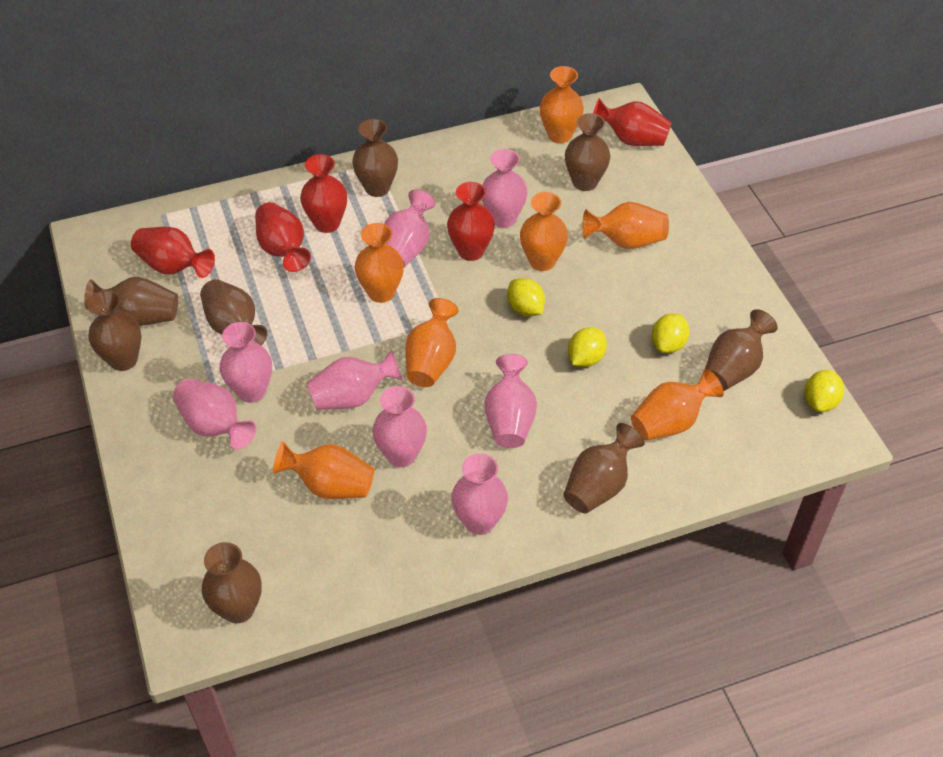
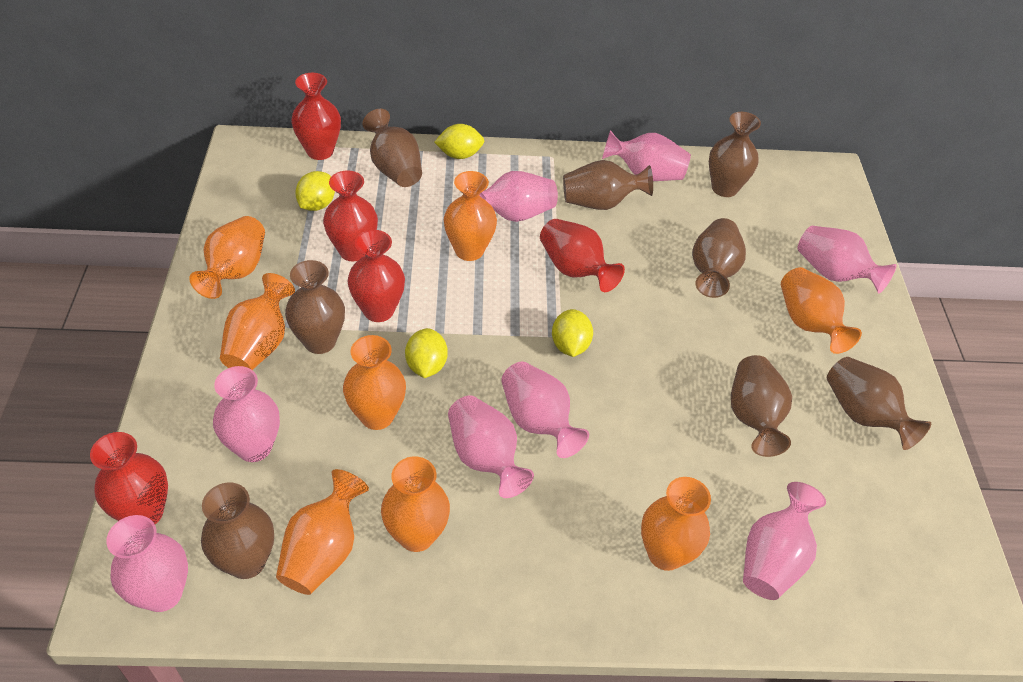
orange vase: [273,441,374,499] [355,223,404,303] [405,298,458,387] [520,192,568,271] [540,66,584,143] [582,202,669,249] [631,369,724,441] = 7 -> [189,216,265,299] [220,273,295,370] [276,469,369,595] [343,335,406,430] [381,457,450,552] [444,171,497,261] [641,477,711,571] [781,267,862,354] = 8

